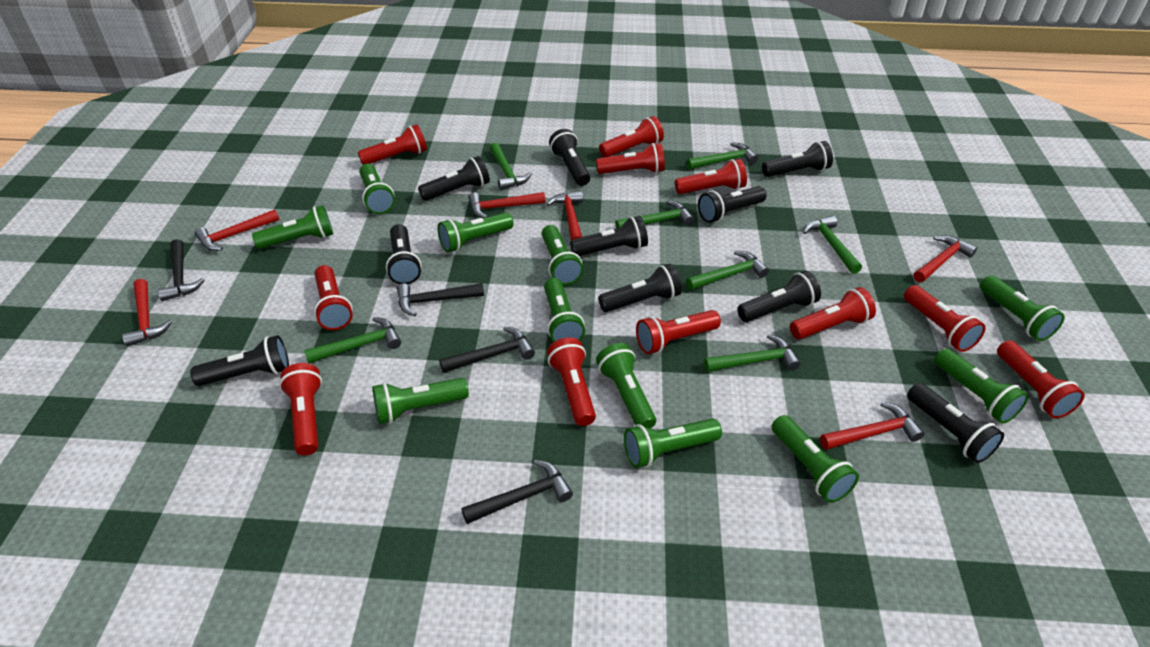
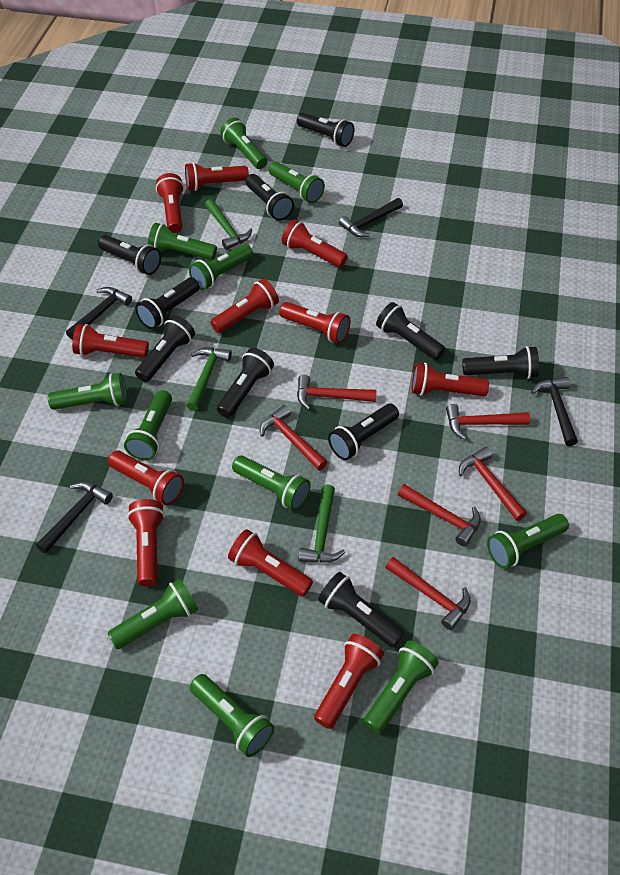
green hammer: [304,317,401,364] [490,143,532,190] [615,200,694,229] [686,142,758,169] [686,251,769,290] [704,334,801,372] [803,216,862,274] = 7 -> [187,347,232,411] [205,199,252,250] [299,484,345,563] = 3

